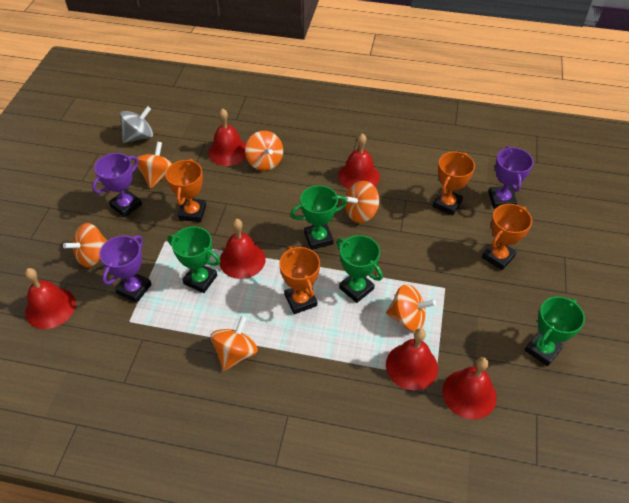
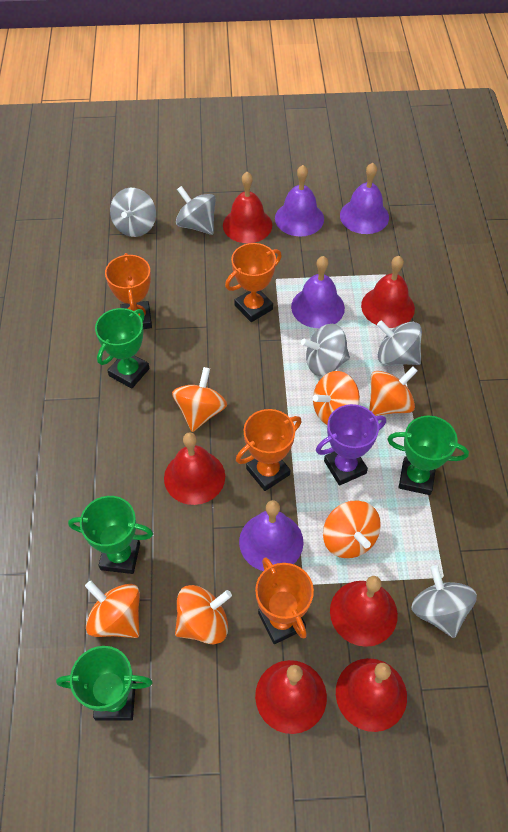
grey spinning top: [119,106,153,143] = 1 -> [110,188,156,237] [176,186,216,235] [301,324,350,376] [377,320,422,365] [411,565,477,638] = 5
purple bell: none = 0 -> [239,500,304,571] [275,165,324,237] [291,256,345,328] [340,163,389,234] = 4
purple trophy: [92,153,142,217] [99,235,152,303] [488,146,534,209] = 3 -> [316,404,386,486] = 1

